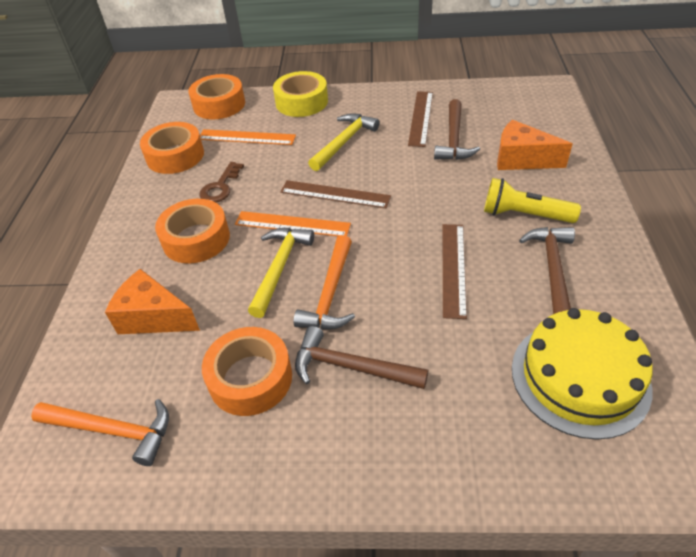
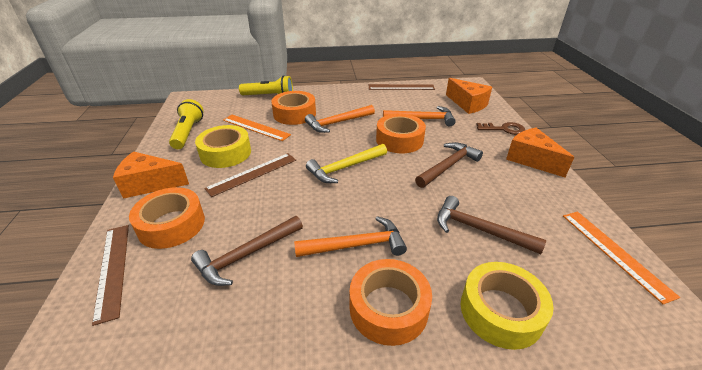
orange cheese: [105,269,200,334] [497,120,572,170] = 2 -> [113,151,189,199] [446,78,492,114] [506,128,574,177] = 3
orange hammer: [31,399,169,466] [294,235,355,329] = 2 -> [294,216,407,257] [305,105,375,133] [383,106,456,126] = 3
yellow cake: [512,308,653,440] = 1 -> none = 0
yellow flashlight: [484,178,581,223] = 1 -> [169,99,204,149] [239,75,293,95] = 2
yellow hammer: [248,228,314,318] [308,113,380,171] = 2 -> [306,144,387,183] = 1
yellow tape: [273,71,328,117] = 1 -> [195,125,251,168] [461,262,554,350] = 2

